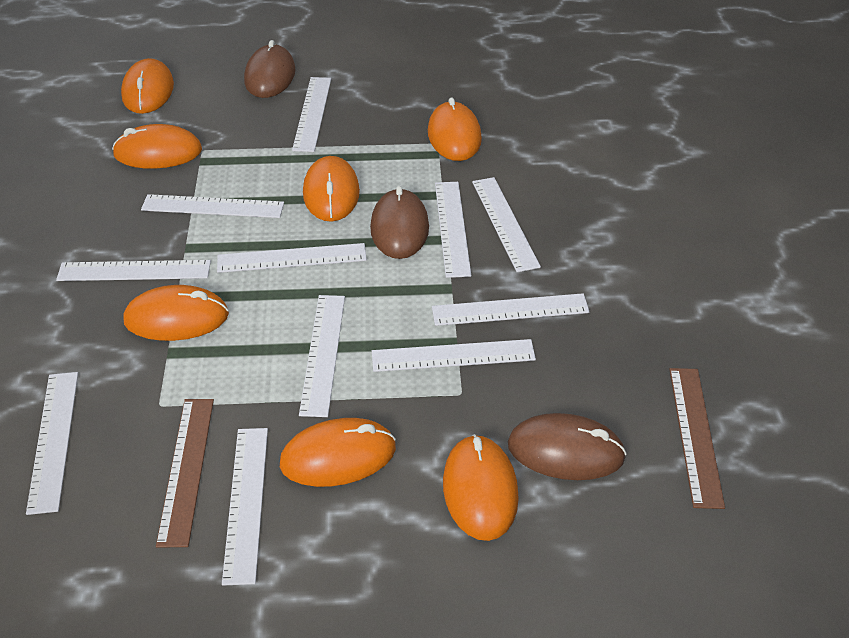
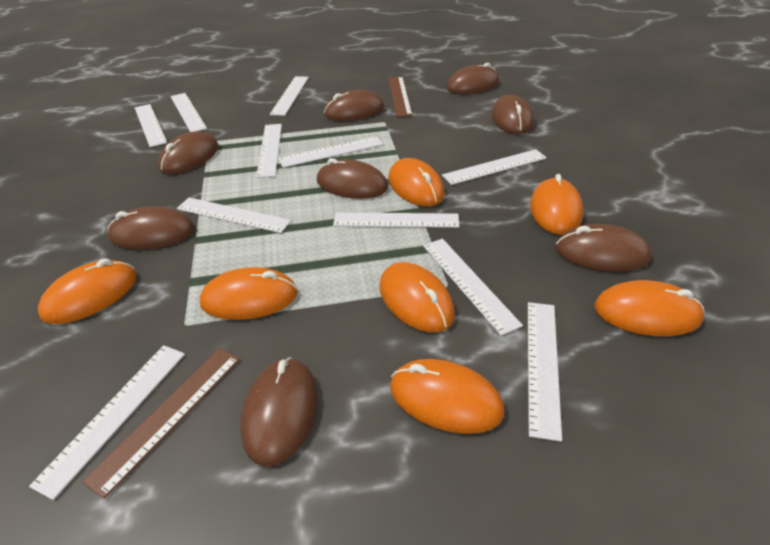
brown mouse: [244,40,296,98] [370,186,429,259] [508,413,627,480] = 3 -> [107,207,194,250] [158,131,219,174] [241,357,318,467] [317,158,388,199] [324,90,384,121] [446,63,499,94] [491,95,534,134] [556,224,651,272] = 8

